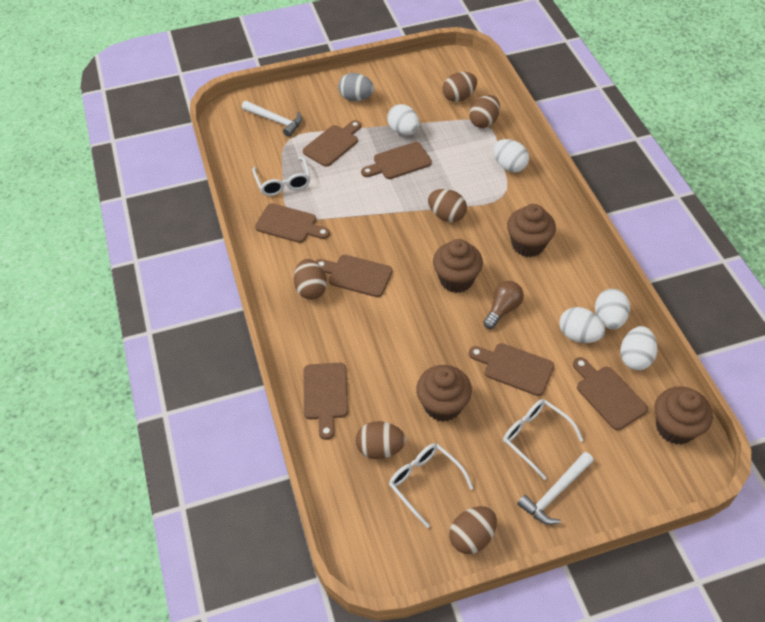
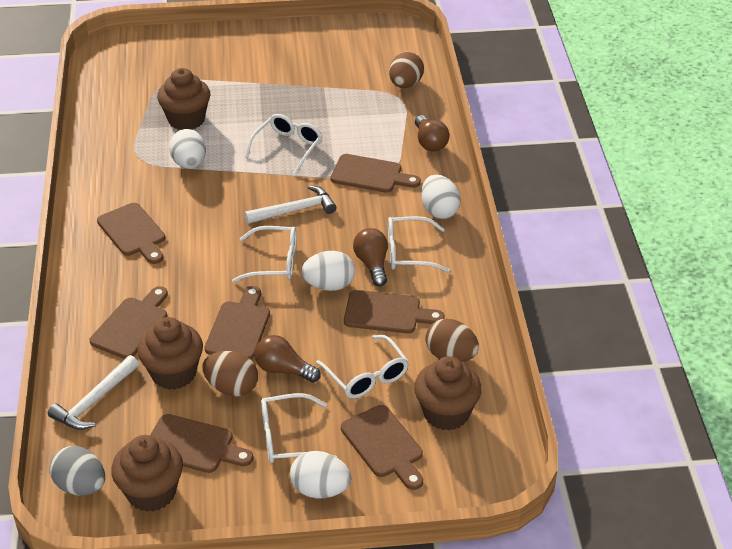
brown egg: [294,259,327,300] [356,421,406,459] [428,189,467,222] [443,72,477,102] [449,506,497,554] [469,95,500,128] = 6 -> [202,351,258,397] [389,52,424,88] [425,318,479,362] = 3
brown light bulb: [483,281,524,329] = 1 -> [255,335,321,383] [353,228,388,286] [415,115,449,152] = 3
white egg: [387,104,420,135] [493,139,529,172] [560,307,605,343] [595,289,630,329] [620,326,657,370] = 5 -> [169,129,206,169] [290,451,351,499] [301,251,355,291] [421,175,461,219] = 4
white glasses: [253,157,310,196] [389,443,474,528] [503,399,584,480] = 3 -> [232,226,297,283] [245,114,322,175] [261,393,337,463] [316,335,409,399] [388,216,450,273] = 5

